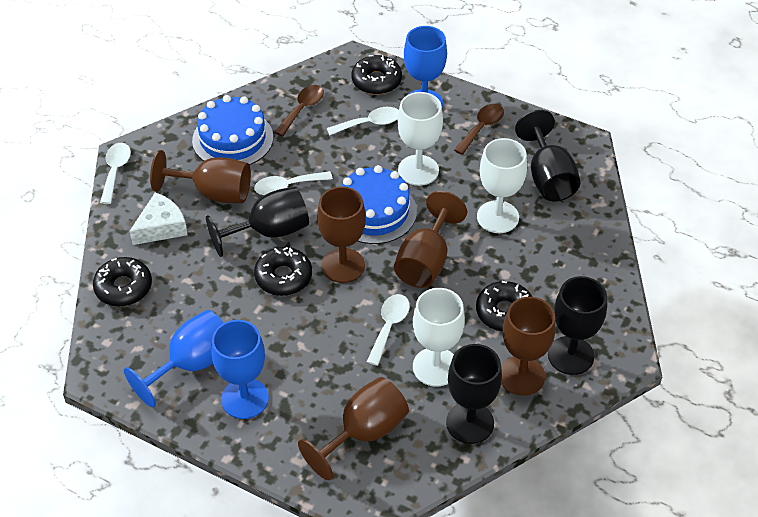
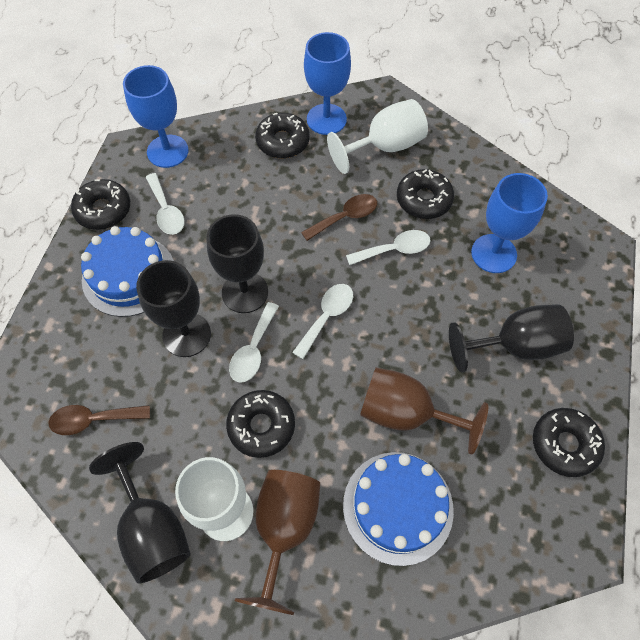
black donut: [93,257,152,306] [254,247,312,296] [352,55,402,95] [476,281,532,332] = 4 -> [71,179,130,230] [226,390,295,458] [255,113,310,158] [397,169,454,219] [533,408,605,477] = 5
brown goblet: [150,150,251,203] [298,377,409,480] [317,186,366,283] [394,191,467,288] [501,297,556,396] = 5 -> [235,470,320,615] [360,367,488,455] = 2
white cheese: [129,193,188,245] = 1 -> none = 0
white goblet: [397,92,443,186] [413,288,465,387] [477,138,527,233] = 3 -> [175,457,253,541] [327,99,428,174] = 2

